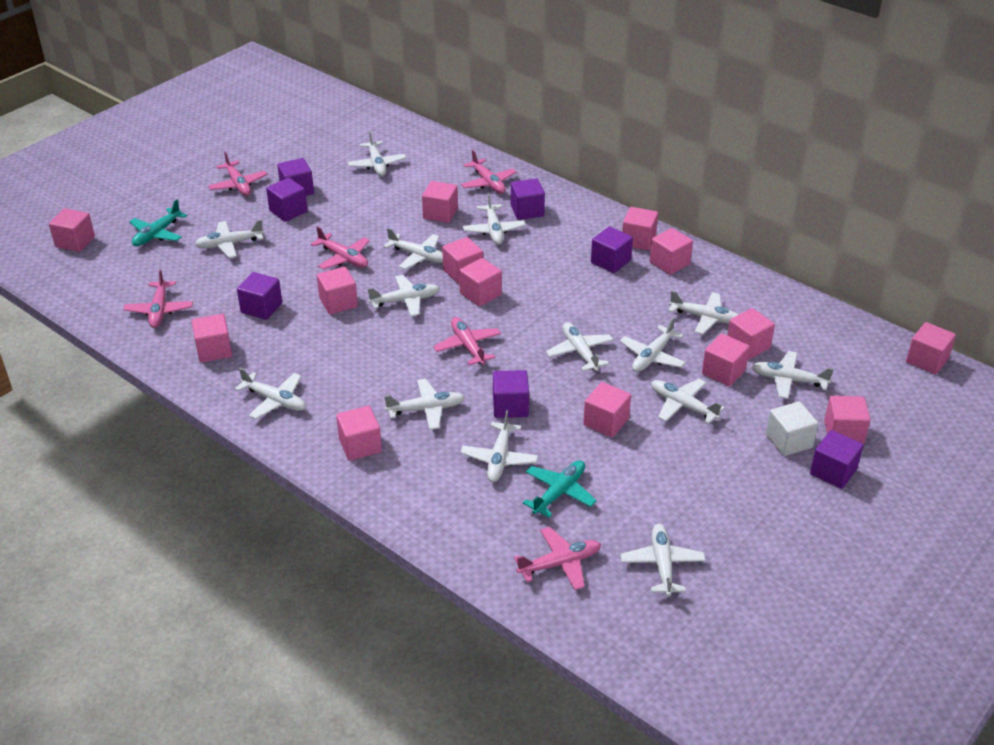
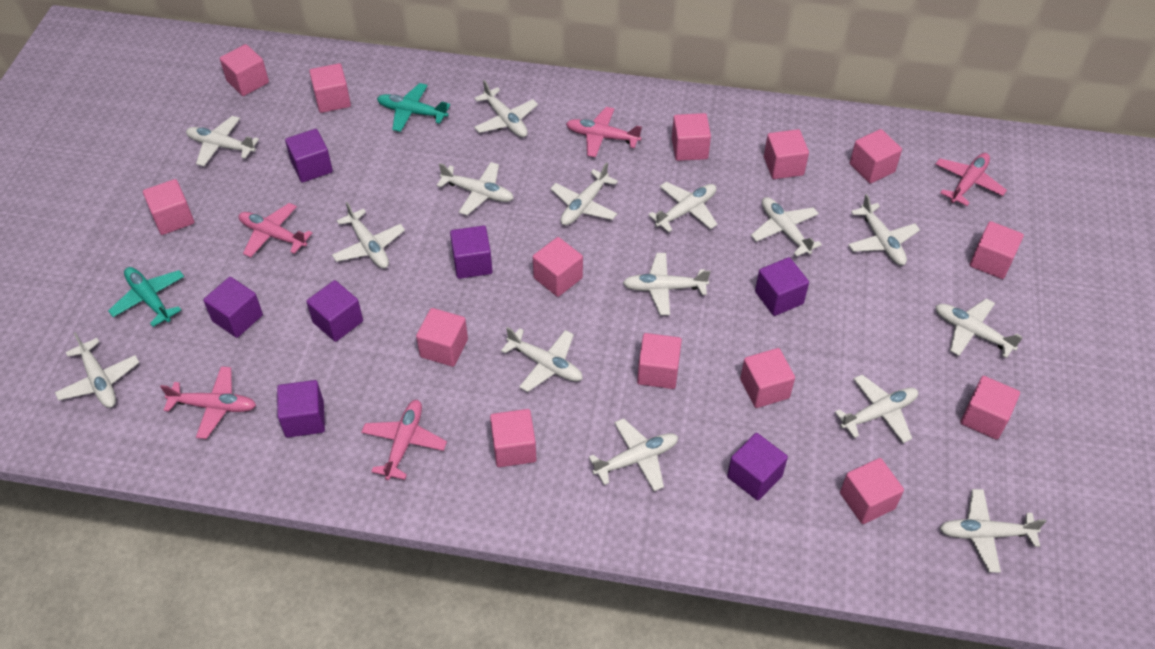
pink plane: [123,269,193,328] [208,152,268,196] [311,226,370,270] [433,317,501,365] [461,150,517,194] [514,527,601,590] = 6 -> [160,366,256,439] [239,203,313,257] [361,400,447,480] [566,107,642,158] [935,153,1007,206] = 5
white cube: [766,401,818,456] = 1 -> none = 0
white plane: [195,220,264,258] [235,368,306,419] [348,131,406,176] [368,275,440,316] [383,228,443,270] [384,379,465,430] [460,410,538,482] [463,193,526,245] [546,322,613,371] [620,317,686,372] [620,524,706,596] [651,379,725,424] [668,291,739,334] [751,351,834,399] = 14 -> [55,332,140,408] [186,116,259,166] [332,202,405,268] [437,162,514,215] [474,80,538,137] [501,327,583,392] [550,162,618,226] [589,418,678,491] [623,253,711,315] [648,182,718,233] [751,197,822,257] [835,375,918,443] [848,194,920,265] [935,299,1023,358] [939,489,1046,573] = 15

